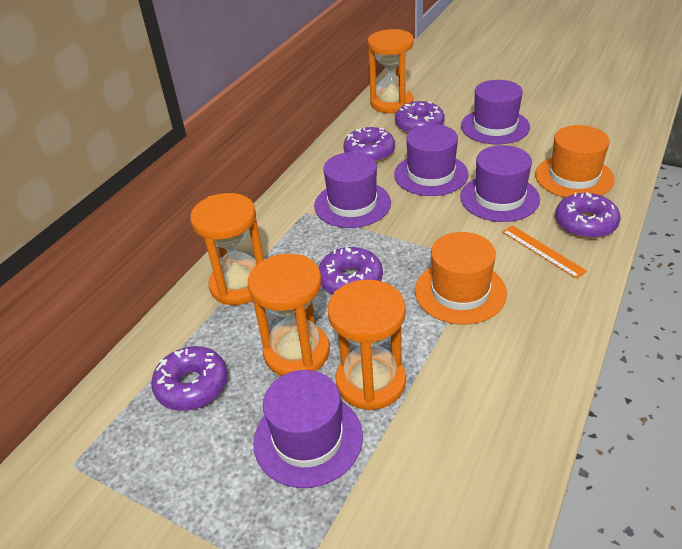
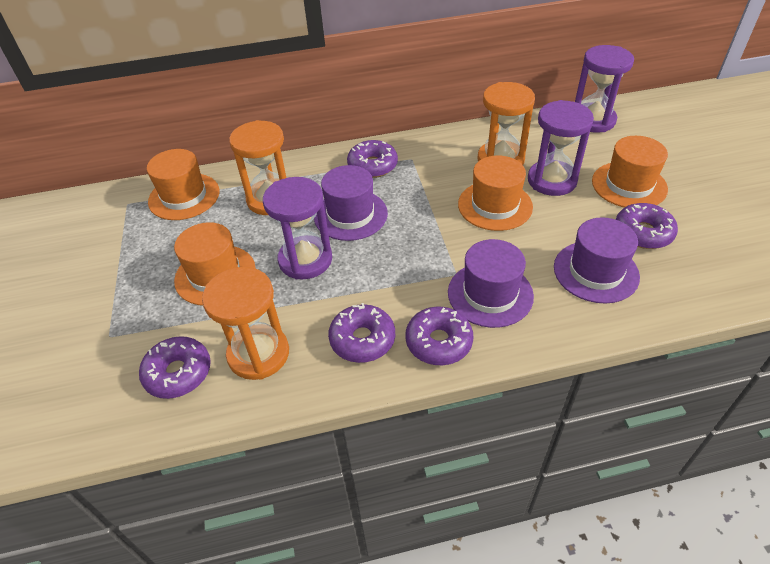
orange hat: [415,232,507,324] [535,125,615,198] = 2 -> [147,149,219,220] [174,222,256,306] [458,156,533,231] [592,136,668,208] = 4
orange hourglass: [190,193,264,305] [248,254,330,376] [328,280,406,411] [368,29,414,113] = 4 -> [202,267,289,380] [229,120,286,215] [478,82,535,165] = 3
orange ruler: [502,225,587,279] = 1 -> none = 0
purple hat: [253,370,363,488] [314,152,391,228] [394,124,469,196] [460,145,540,222] [461,80,530,144] = 5 -> [314,165,388,241] [448,239,534,328] [554,217,640,304] = 3
purple hourglass: none = 0 -> [263,177,332,279] [528,100,594,196] [575,45,634,133] = 3

